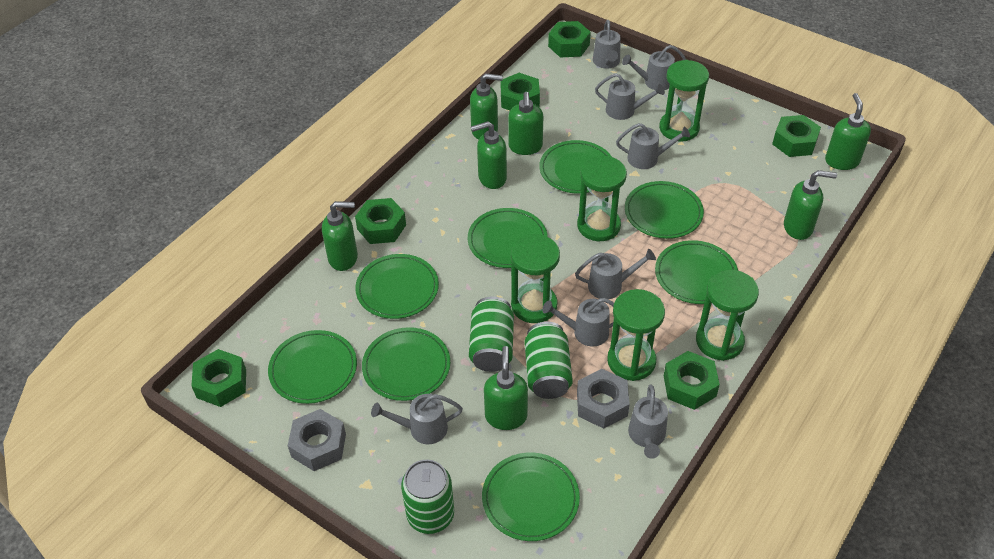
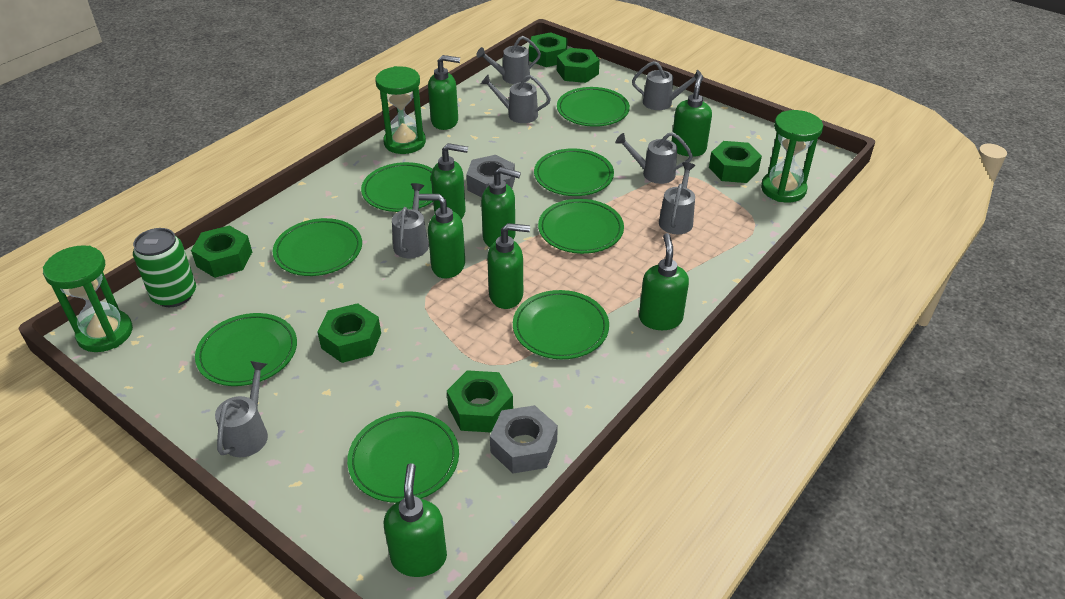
green can: [401,460,454,534] [469,297,514,372] [525,322,573,399] = 3 -> [133,228,196,307] = 1
green hourglass: [511,234,560,323] [577,156,627,241] [607,289,665,381] [659,60,709,142] [696,269,759,361] = 5 -> [43,245,133,352] [375,66,426,154] [761,110,823,202] = 3
green soap dispenser: [322,201,358,271] [470,73,503,140] [471,121,507,189] [484,346,528,430] [508,92,543,155] [784,170,837,240] [825,93,871,170] = 7 -> [384,463,447,577] [419,194,465,278] [428,55,460,130] [431,143,468,219] [481,167,521,247] [487,223,530,309] [639,233,689,330] [672,74,712,157] = 8
grey watering can: [371,394,463,444] [542,298,614,347] [575,249,656,299] [593,20,621,69] [595,73,665,120] [616,123,690,169] [622,45,686,90] [628,385,668,459] = 8 -> [215,361,268,457] [392,183,429,258] [476,36,541,84] [481,75,551,123] [615,132,693,184] [632,61,703,110] [659,162,695,234] = 7

